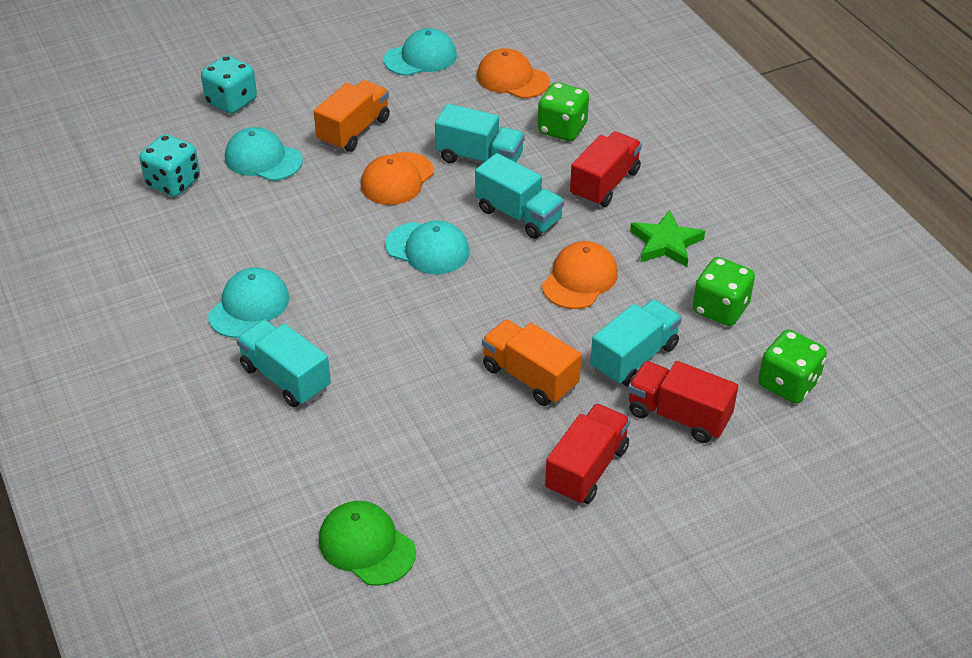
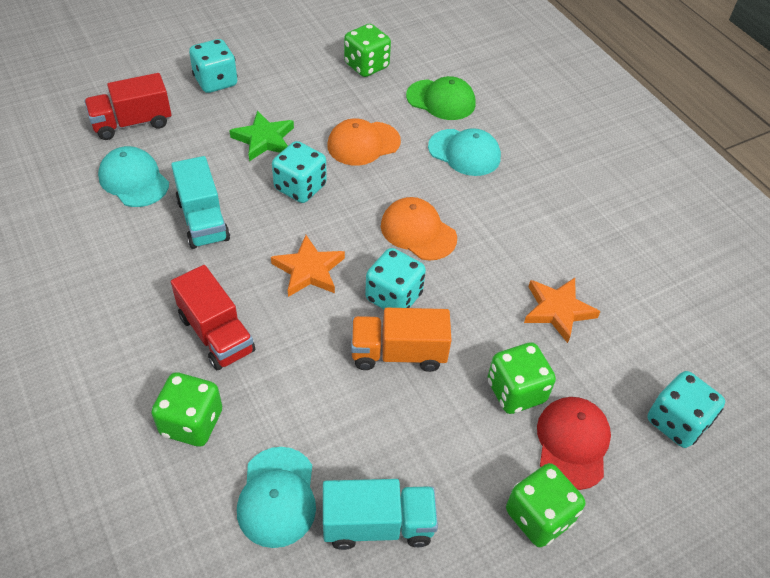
green dice: [538,82,589,141] [693,257,755,326] [758,330,827,404] = 3 -> [151,373,222,447] [344,24,391,77] [487,343,556,414] [506,463,585,547] = 4
orange cap: [361,152,434,205] [477,48,550,98] [542,241,618,309] = 3 -> [327,118,401,166] [381,197,457,261] = 2
orange star: none = 0 -> [271,235,345,297] [524,278,601,343] = 2
orange truck: [314,80,390,152] [482,320,582,406] = 2 -> [351,308,452,372] = 1
red cap: none = 0 -> [537,397,611,490] = 1
red truck: [545,403,630,505] [570,131,642,207] [628,361,738,443] = 3 -> [84,73,172,140] [171,265,255,370] = 2
turquoise cap: [208,267,289,338] [225,127,303,181] [384,28,457,76] [385,220,470,274] = 4 -> [98,146,169,207] [237,447,316,548] [428,128,501,176] = 3
turquoise dice: [139,134,200,197] [201,55,257,114] = 2 -> [189,39,238,93] [272,141,327,203] [365,248,426,309] [648,371,725,448] = 4
turquoise truck: [236,320,331,407] [435,104,525,163] [475,153,564,239] [590,299,682,387] = 4 -> [171,156,230,249] [323,479,438,550] = 2

